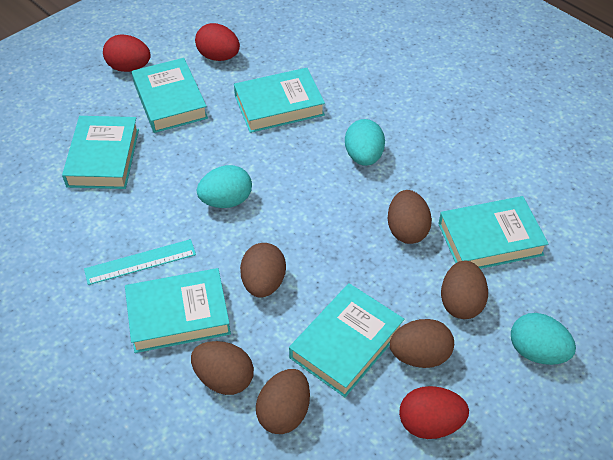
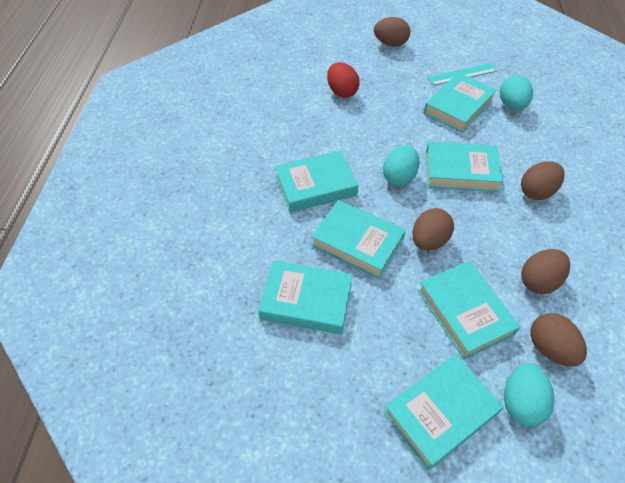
brown egg: [191,341,254,395] [240,243,286,298] [256,369,310,434] [388,190,432,244] [390,319,454,368] [441,261,488,319] = 6 -> [374,17,410,47] [412,208,454,251] [521,161,565,200] [521,249,570,294] [530,313,587,367] = 5
red egg: [103,34,151,72] [195,23,240,61] [399,386,469,439] = 3 -> [327,62,360,98] = 1
turquoise book: [62,116,139,189] [125,268,231,353] [132,58,208,133] [234,68,325,133] [289,283,404,397] [438,196,549,269] = 6 -> [258,261,353,334] [275,150,359,213] [311,200,406,279] [383,354,504,470] [418,261,520,360] [424,73,497,133] [426,142,503,192] = 7

